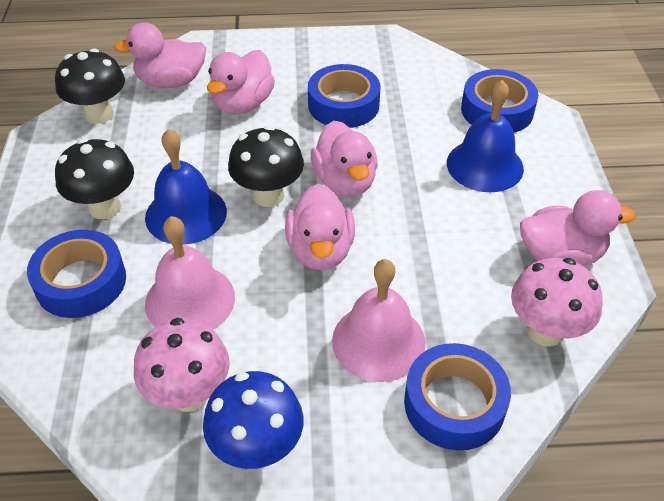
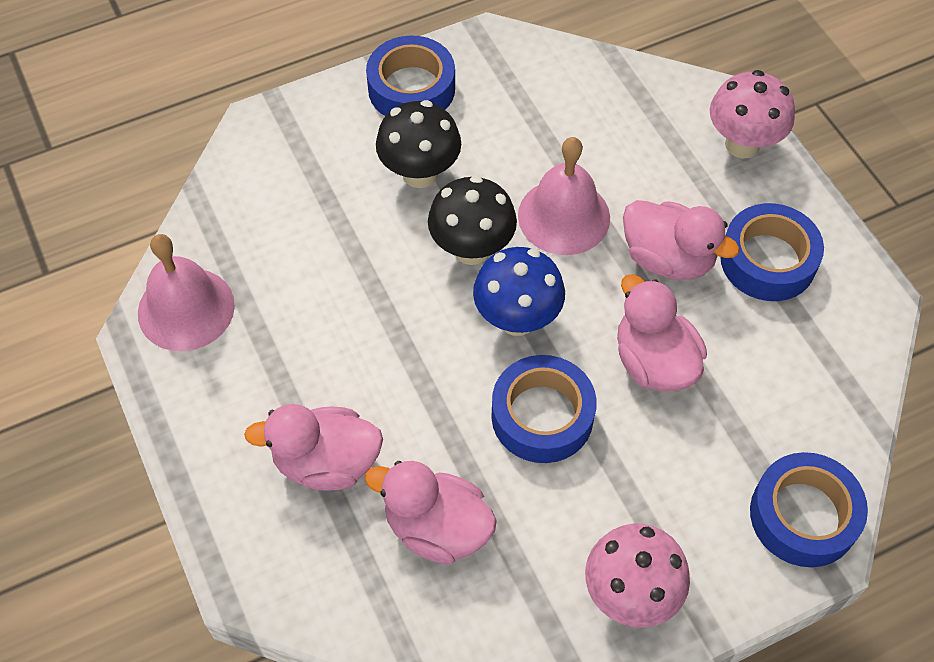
black mushroom: [55,48,125,124] [55,139,134,219] [228,126,304,207] = 3 -> [376,100,461,188] [428,176,517,265] = 2
blue bell: [145,129,227,245] [447,80,524,192] = 2 -> none = 0
pink duck: [114,22,207,88] [207,50,275,114] [285,184,355,270] [311,121,378,197] [520,190,635,266] = 5 -> [244,404,383,491] [365,461,497,564] [617,274,707,391] [623,200,740,280] = 4

